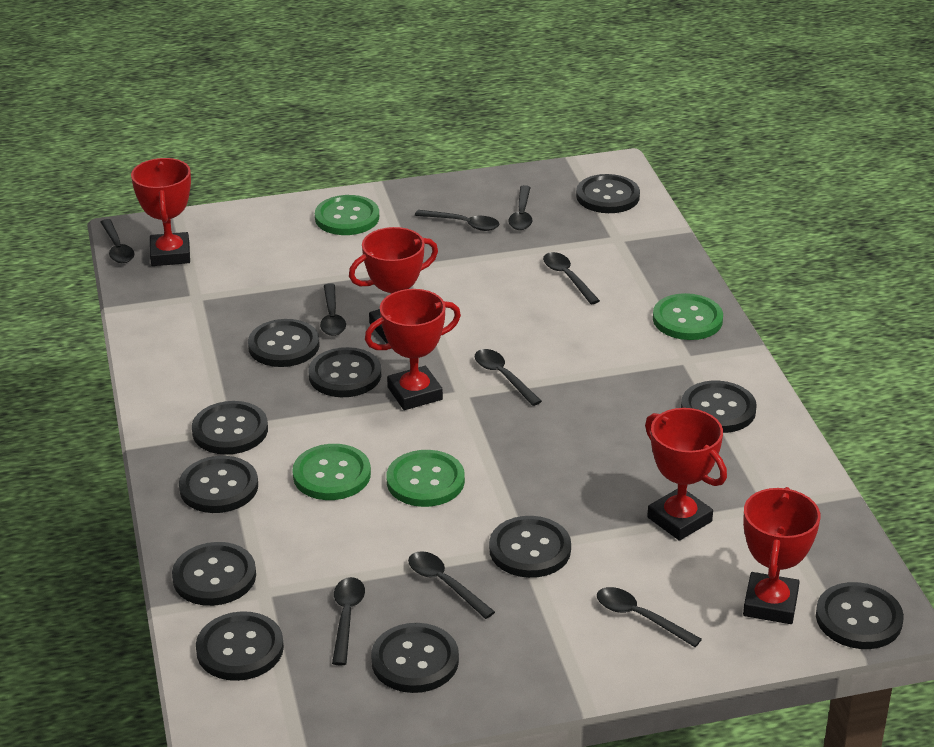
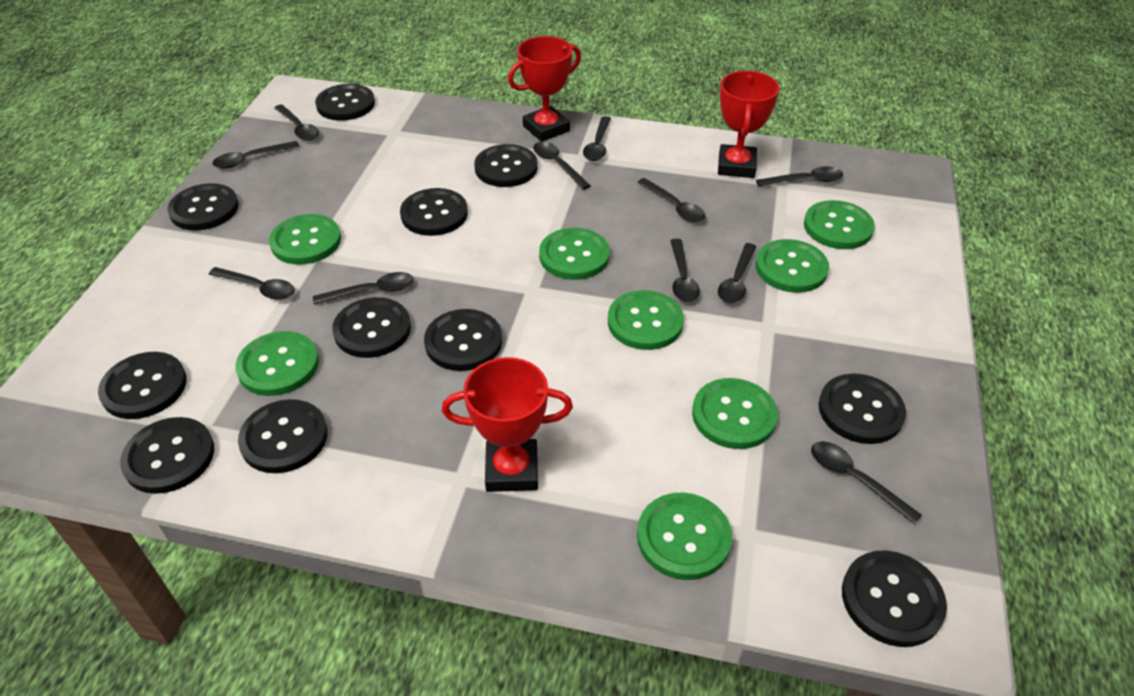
black spoon: [101,219,134,263] [320,283,346,336] [332,577,365,666] [408,551,495,619] [415,210,499,231] [475,349,542,406] [508,185,532,230] [543,252,600,304] [597,587,702,647] = 9 -> [209,267,295,300] [212,141,299,168] [274,104,319,141] [313,272,414,304] [533,142,591,190] [583,116,611,161] [638,178,706,222] [670,239,700,302] [718,243,756,303] [756,166,843,187] [811,441,922,524] = 11
green button: [293,444,371,500] [315,195,379,235] [387,450,465,507] [653,293,723,340] = 4 -> [236,331,319,396] [269,214,341,265] [539,228,610,280] [608,290,684,350] [637,492,732,580] [692,378,778,449] [756,239,829,293] [804,200,875,249] = 8
red trophy: [131,158,191,266] [349,227,438,343] [365,289,461,410] [645,408,727,541] [743,487,820,624] = 5 -> [442,357,573,492] [508,36,581,142] [718,71,780,178] = 3

